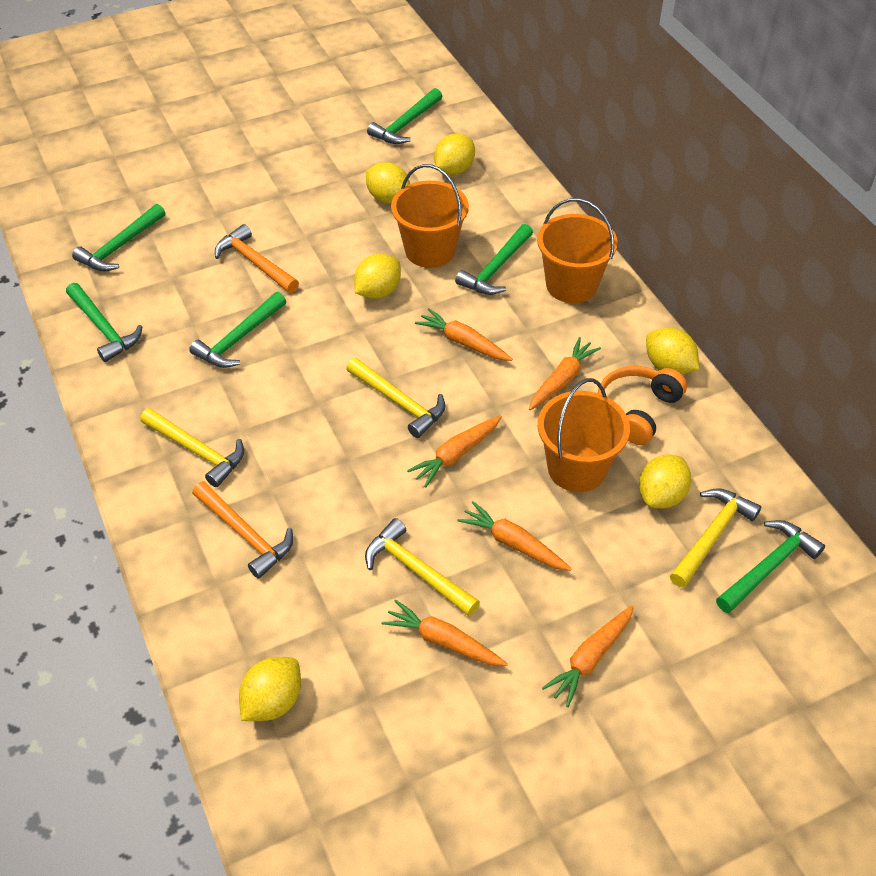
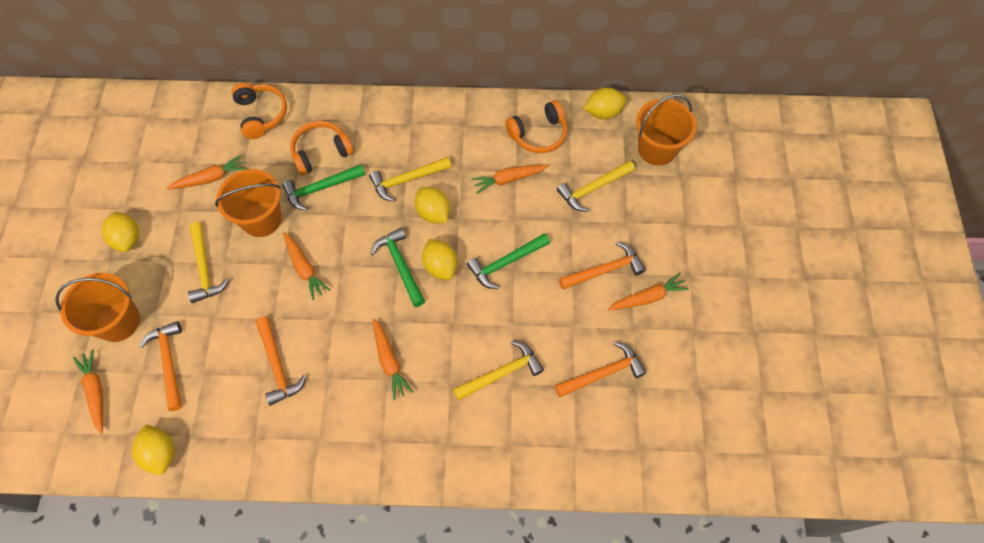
green hammer: [66,283,143,362] [72,204,165,271] [189,292,286,368] [367,88,442,144] [455,224,533,295] [716,520,825,613] = 6 -> [282,164,365,211] [371,228,425,307] [467,233,550,289] = 3
orange hammer: [192,481,293,579] [215,224,299,293] = 2 -> [139,321,182,411] [256,317,307,406] [555,342,647,397] [559,242,646,289] = 4
orange headphones: [598,366,687,445] = 1 -> [231,83,287,139] [290,121,354,175] [505,100,567,153] = 3
yellow lemon: [239,657,301,721] [354,254,401,299] [366,162,410,204] [434,134,475,175] [639,455,691,509] [646,327,699,374] = 6 -> [101,212,139,252] [132,424,174,475] [415,187,450,223] [422,239,457,280] [583,87,626,119] = 5

